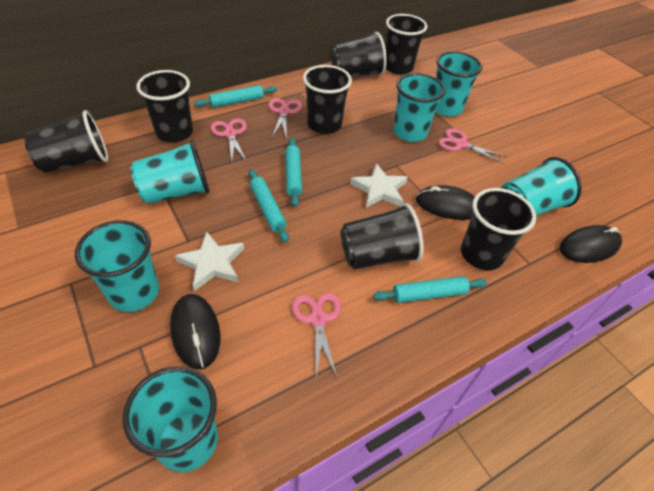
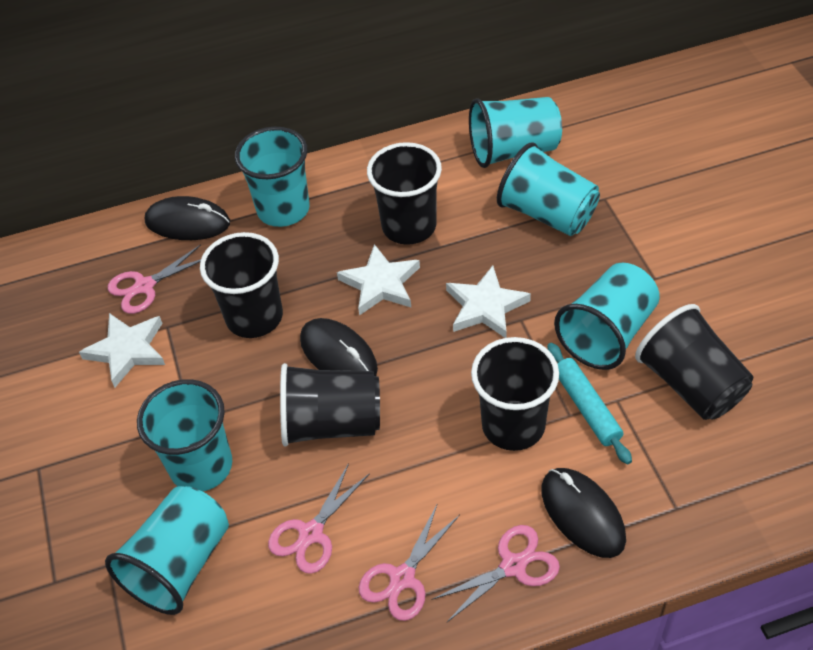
black cup: [24,110,108,173] [136,70,193,142] [303,65,352,134] [331,32,387,77] [341,203,424,269] [386,14,427,75] [461,188,536,270] = 7 -> [200,232,283,338] [280,363,380,447] [367,142,442,245] [471,337,559,451] [635,304,753,420] = 5
turquoise rolling pin: [194,85,277,108] [249,169,289,242] [285,138,302,207] [373,276,487,303] = 4 -> [547,343,632,464] = 1
white star: [175,231,244,291] [350,164,408,208] = 2 -> [79,313,165,387] [337,244,420,315] [446,266,531,338] = 3

